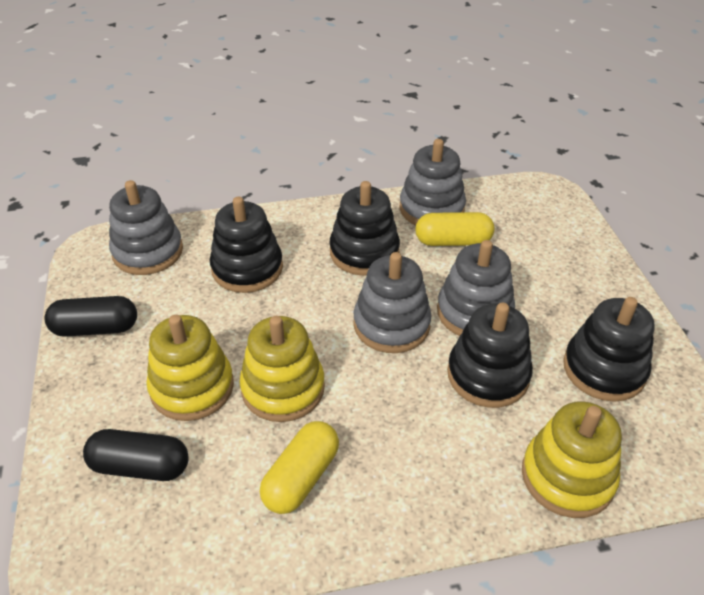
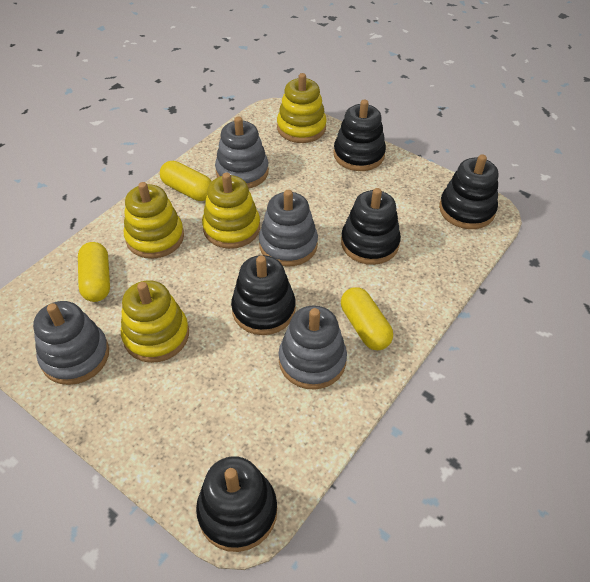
black capsule: [44,296,137,337] [83,429,189,481] = 2 -> none = 0
black stacking toy: [210,197,283,293] [329,181,400,276] [447,303,533,408] [563,297,654,402] = 4 -> [196,456,277,552] [231,255,296,335] [334,100,386,171] [341,188,401,265] [439,154,499,229] = 5
yellow capsule: [260,421,339,514] [415,212,494,246] = 2 -> [78,242,110,302] [160,161,212,201] [341,287,393,350] = 3
yellow stacking toy: [146,315,234,421] [239,316,325,422] [522,401,622,518] = 3 -> [121,280,189,363] [124,182,184,259] [202,173,260,249] [277,73,327,143] = 4

